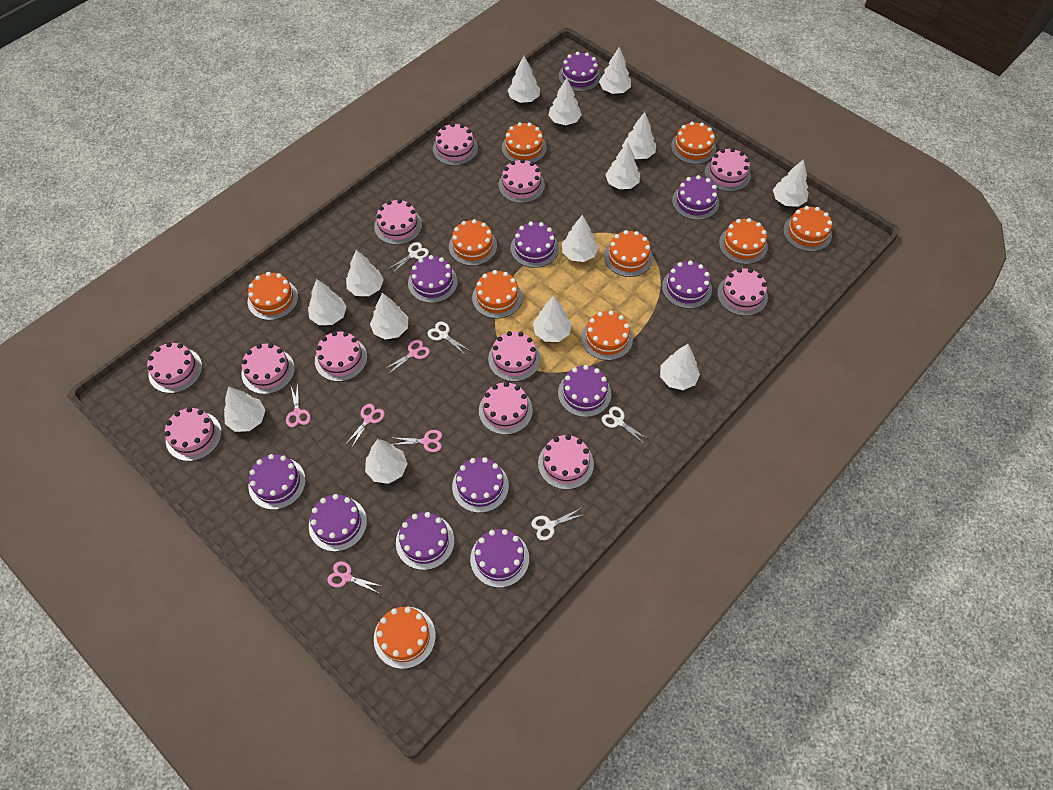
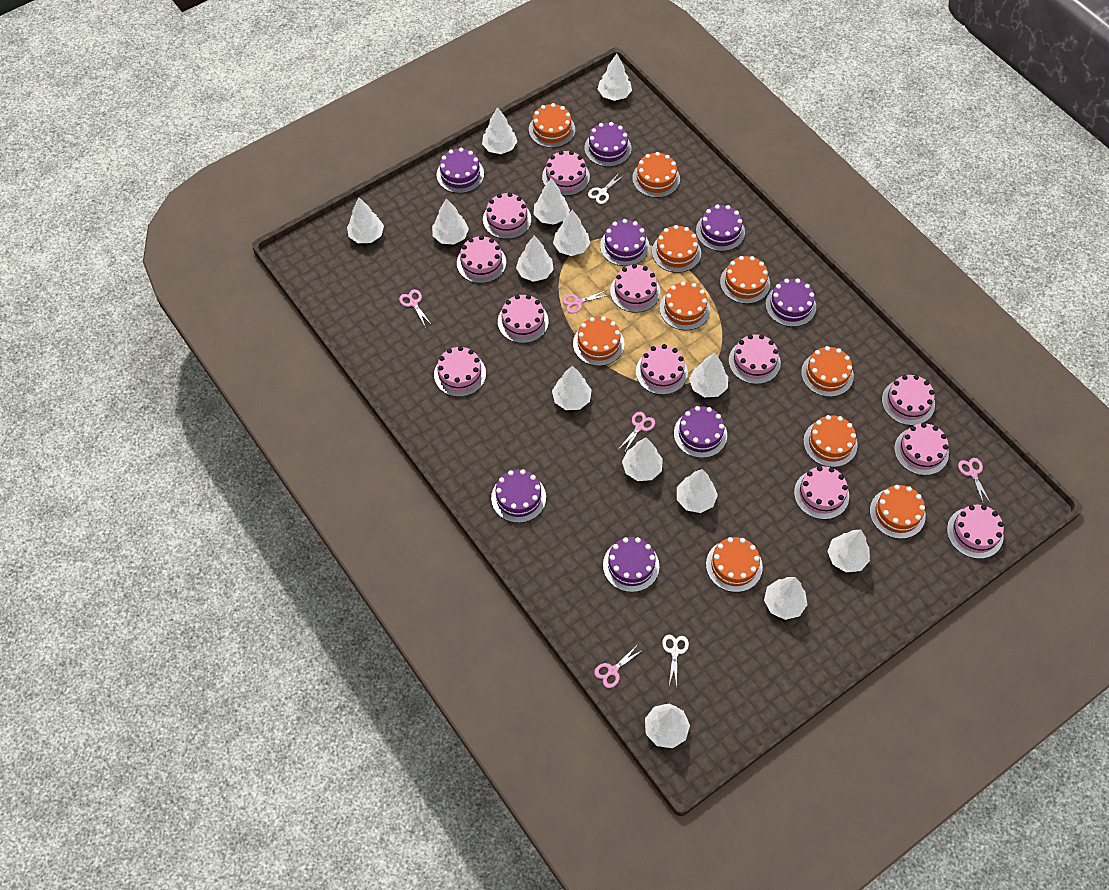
purple cake: [248,454,306,510] [309,494,367,552] [396,512,454,570] [408,255,458,303] [452,457,509,513] [470,529,529,588] [511,222,559,268] [558,52,601,92] [558,365,611,417] [662,261,712,309] [672,175,719,220] = 11 -> [436,148,484,193] [491,469,546,523] [584,122,631,167] [600,219,649,266] [603,537,659,592] [674,406,727,458] [696,204,745,251] [765,279,816,327] = 8
white scissors: [388,242,429,274] [428,322,470,354] [531,508,585,540] [602,407,648,443] = 4 -> [588,173,624,204] [662,635,689,686] = 2

